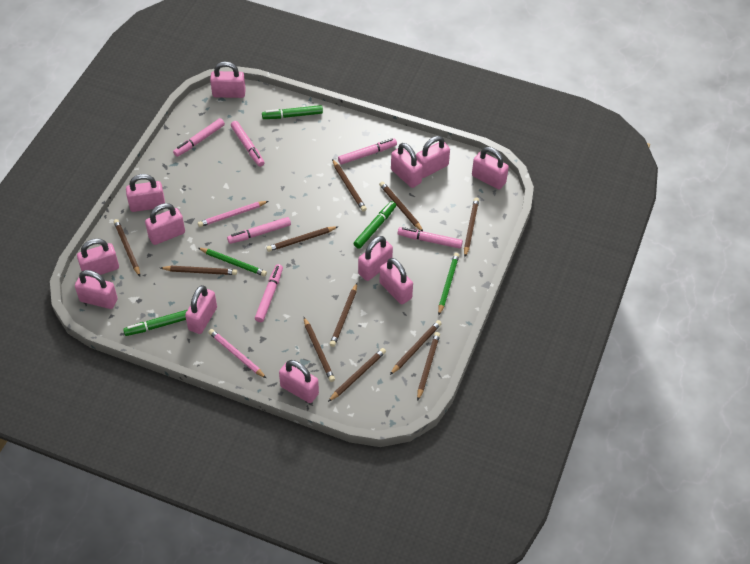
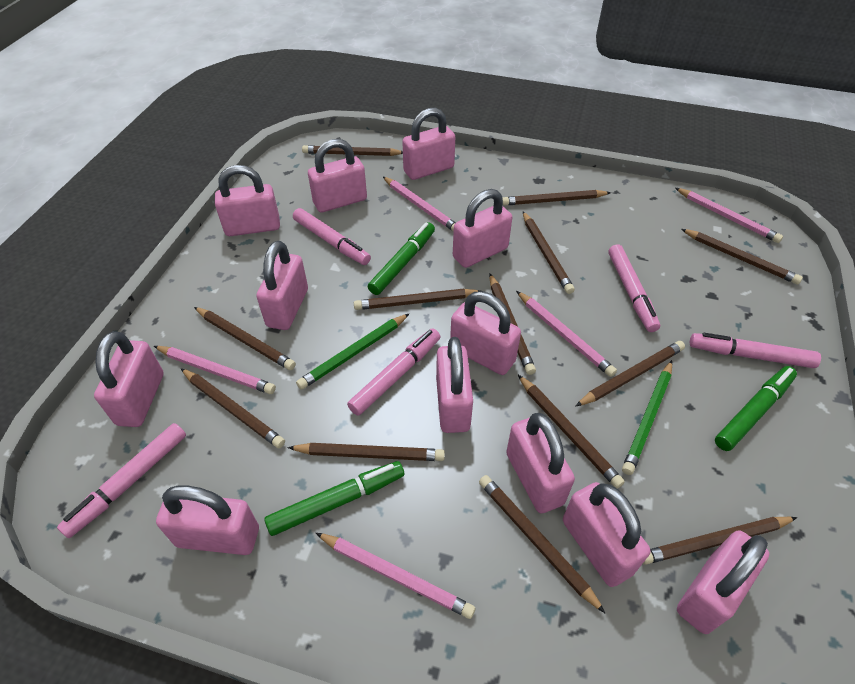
brown pencil: [114,219,140,277] [161,266,237,275] [267,226,339,252] [304,317,335,382] [328,348,386,402] [330,283,357,347] [332,159,367,212] [379,181,423,231] [390,320,442,375] [417,332,440,401] [464,197,479,257] = 11 -> [181,368,285,448] [194,307,296,370] [288,443,445,461] [302,145,403,156] [354,289,480,310] [479,475,606,614] [489,274,536,375] [502,190,611,206] [518,375,625,488] [523,212,575,294] [576,341,685,406] [643,517,797,565] [681,229,803,285] = 13
pink marker: [173,118,225,157] [227,217,291,244] [231,121,265,167] [255,264,283,322] [338,138,397,165] [398,227,463,249] = 6 -> [57,423,186,538] [293,208,371,265] [347,328,440,416] [608,244,660,332] [690,333,821,368] = 5
pink pencil: [198,201,268,227] [208,329,266,378] = 2 -> [154,346,276,394] [316,533,475,619] [383,177,456,232] [516,291,617,377] [675,188,783,243] = 5

